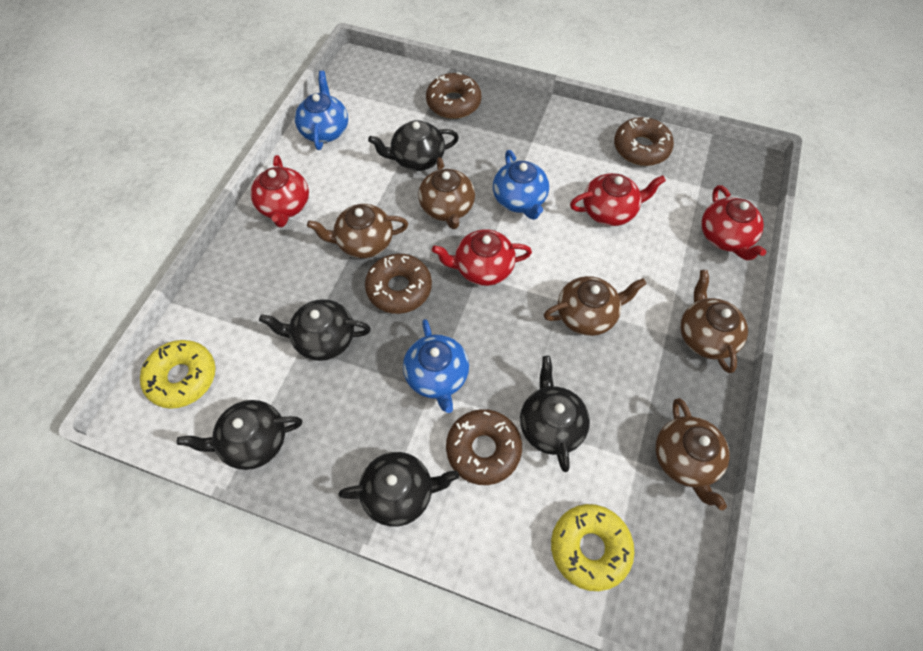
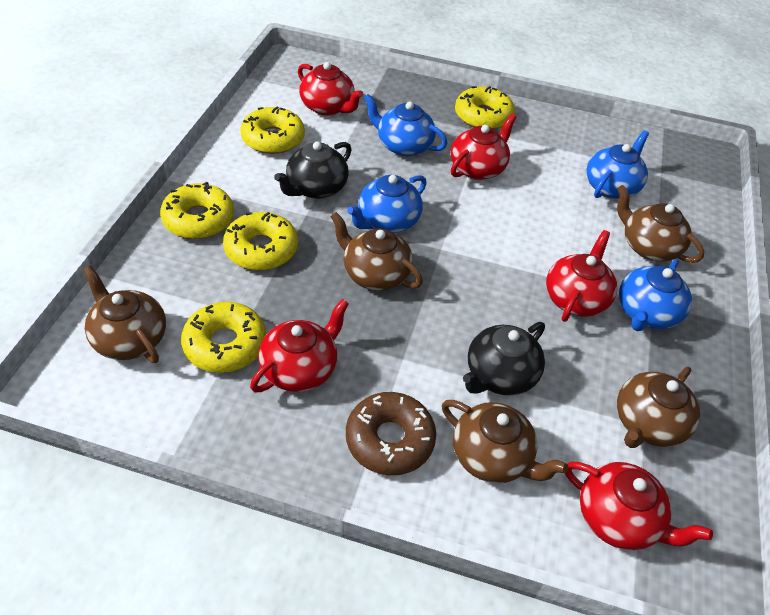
black teapot: [177,400,302,470] [259,299,371,361] [338,452,459,527] [368,120,459,171] [520,356,590,472] = 5 -> [274,141,352,199] [463,322,545,395] = 2
blue teapot: [295,71,348,150] [403,319,469,413] [493,150,549,220] = 3 -> [347,175,427,233] [364,94,447,156] [586,130,649,199] [619,259,692,331] = 4
brown donut: [365,254,432,314] [426,72,481,119] [446,409,522,485] [614,117,674,166] = 4 -> [346,392,436,475] = 1
red teapot: [251,155,309,228] [432,229,532,286] [570,173,666,226] [701,185,766,261] = 4 -> [250,299,349,392] [298,62,364,116] [451,114,517,180] [546,230,617,322] [565,462,713,550] = 5
yellow donut: [140,340,216,409] [551,504,634,591] = 2 -> [160,182,234,239] [181,302,266,373] [223,212,298,270] [240,106,305,154] [455,86,515,129] = 5

